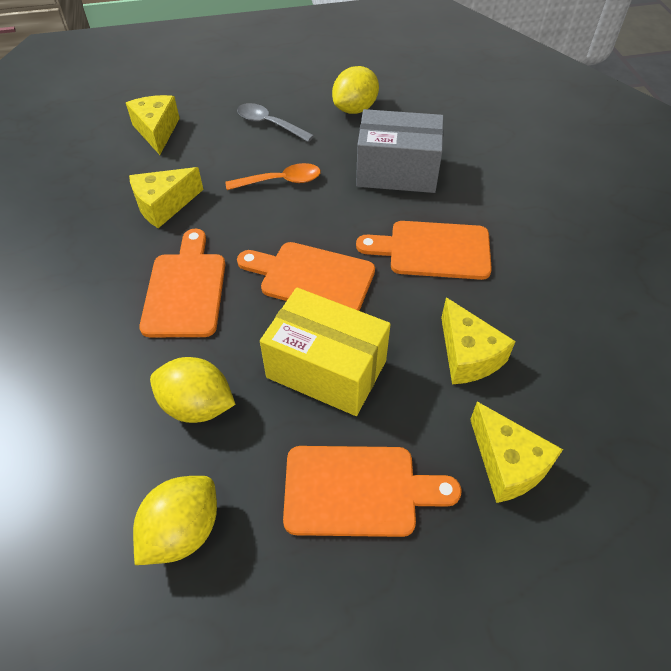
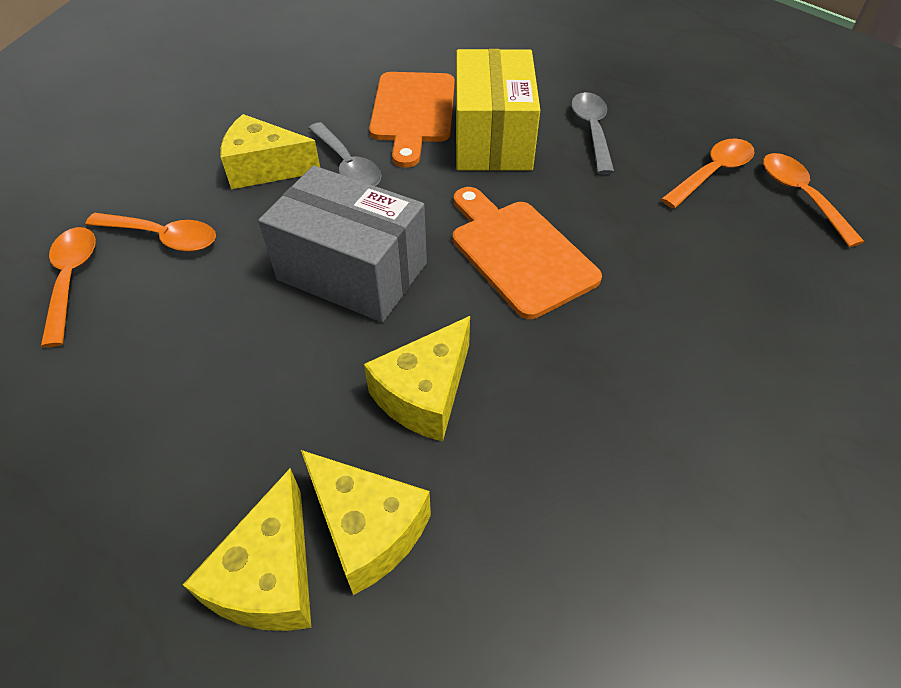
grey spoon: [237,103,314,142] = 1 -> [308,122,381,186] [571,92,614,174] = 2
orange cutting board: [139,229,225,337] [237,242,375,311] [283,446,462,537] [356,221,492,280] = 4 -> [369,72,455,168] [453,187,602,319] = 2
orange spoon: [225,163,321,190] = 1 -> [41,227,96,347] [85,213,216,252] [661,139,754,208] [763,153,864,247] = 4
yellow lemon: [133,476,217,565] [150,357,236,423] [332,66,379,114] = 3 -> none = 0

